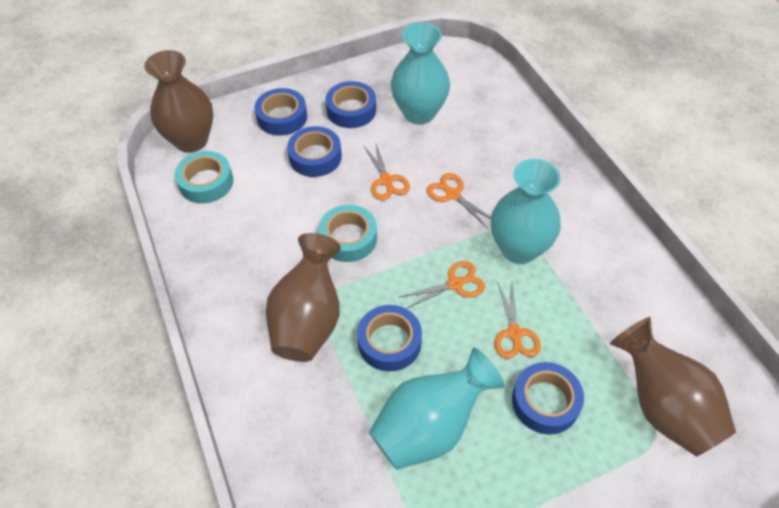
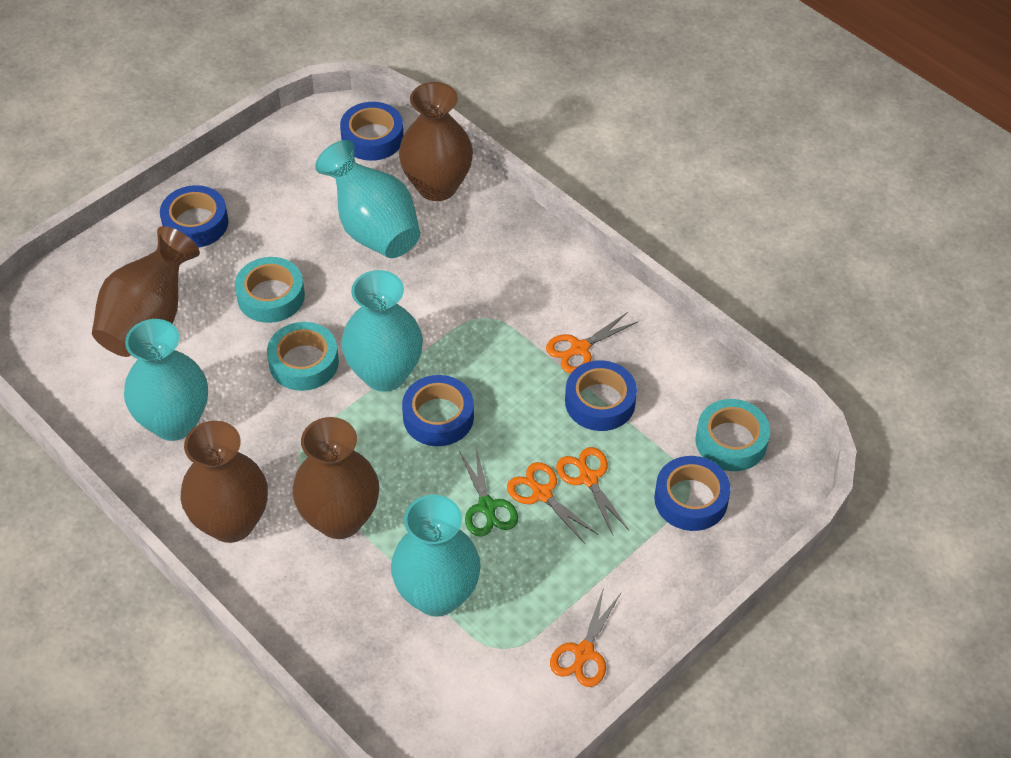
brown vase: [144,50,213,153] [266,233,341,362] [610,317,736,457] = 3 -> [92,226,200,357] [181,421,268,543] [293,417,379,539] [399,82,473,201] = 4
green scissors: none = 0 -> [459,447,518,537] = 1
turquoise tape: [175,151,233,203] [318,205,377,262] = 2 -> [235,257,305,323] [267,322,339,391] [696,399,770,471] = 3
turquoise vase: [369,348,505,470] [391,23,450,125] [491,159,561,264] = 3 -> [124,319,208,441] [315,140,420,258] [341,270,423,392] [391,495,481,617] = 4

